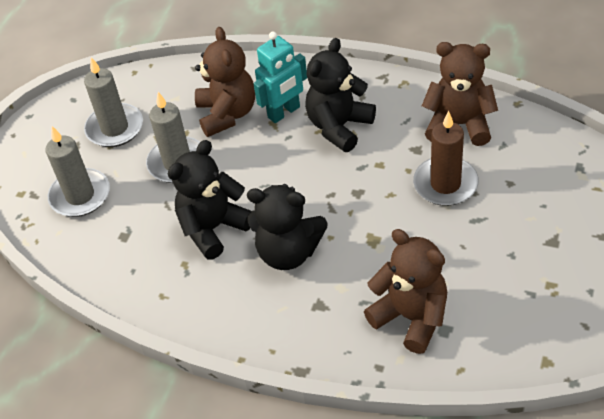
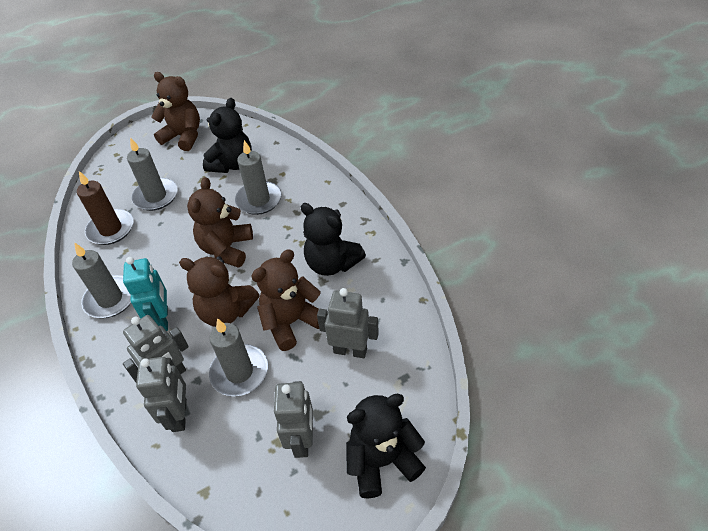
brown teddy bear: [195,27,255,137] [364,229,447,354] [422,42,498,146] = 3 -> [151,72,200,151] [179,256,259,327] [187,177,253,268] [251,249,321,351] = 4
grey candle: [45,126,110,217] [84,57,143,147] [146,92,200,183] = 3 -> [72,242,131,318] [127,137,178,211] [209,318,268,396] [235,140,282,215] = 4
grey robot: none = 0 -> [123,315,189,382] [136,357,187,432] [274,381,313,458] [317,288,379,358] = 4

